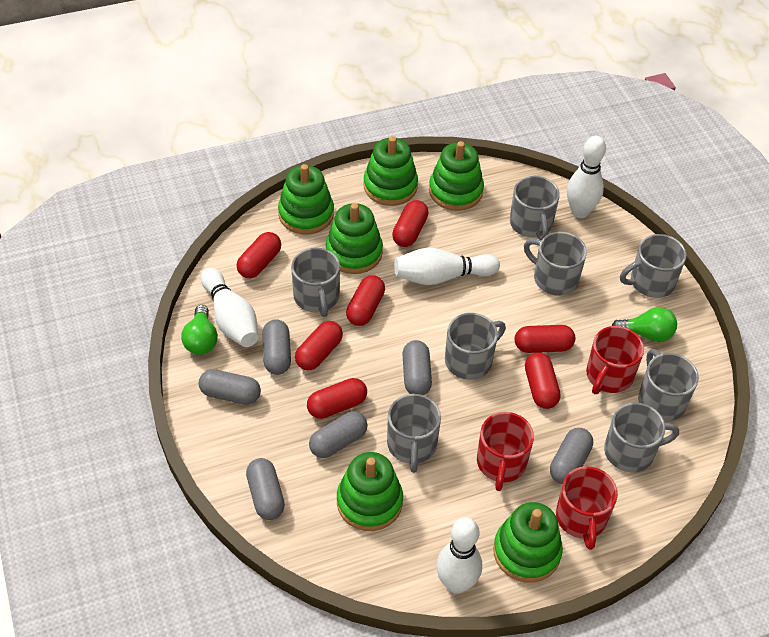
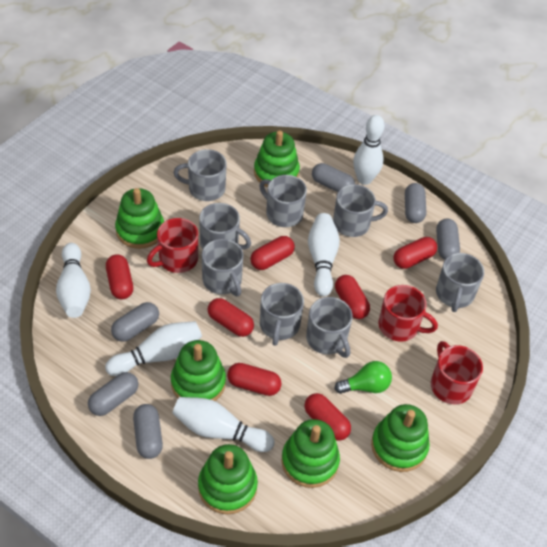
green light bulb: [181,305,218,355] [612,307,677,342] = 2 -> [334,361,392,394] = 1
white bowling pin: [201,267,258,347] [394,248,500,285] [436,517,482,594] [567,136,606,218] = 4 -> [56,243,91,318] [105,321,202,376] [172,397,274,452] [308,213,340,297] [353,115,385,185] = 5

